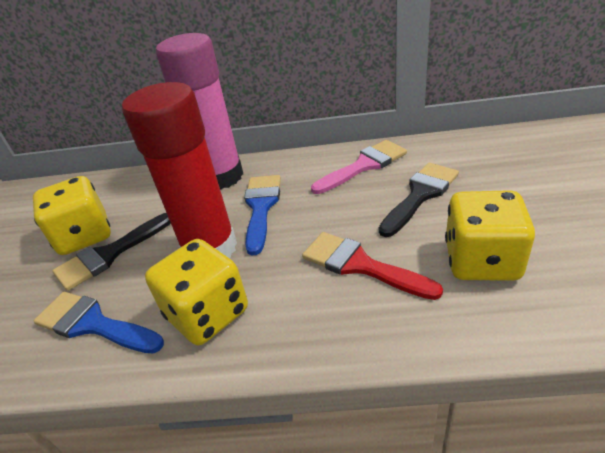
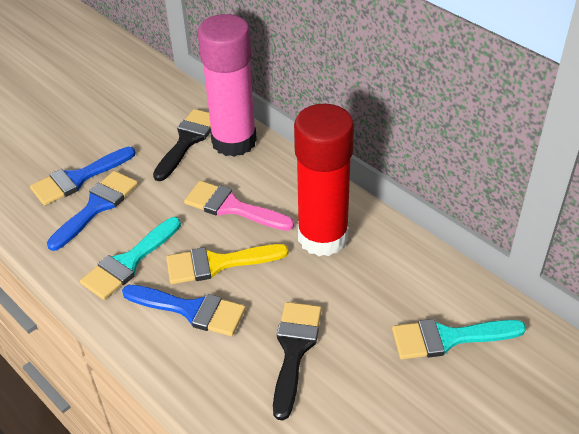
blue brush: [34,292,164,354] [244,175,281,255] = 2 -> [30,147,136,206] [47,171,138,251] [122,285,246,336] = 3
red brush: [302,232,443,300] = 1 -> none = 0
turquoise brush: none = 0 -> [80,217,181,300] [392,319,526,360] = 2
yellow brush: none = 0 -> [166,244,289,284] = 1
yellow dice: [33,176,111,255] [145,239,248,345] [445,190,535,281] = 3 -> none = 0

